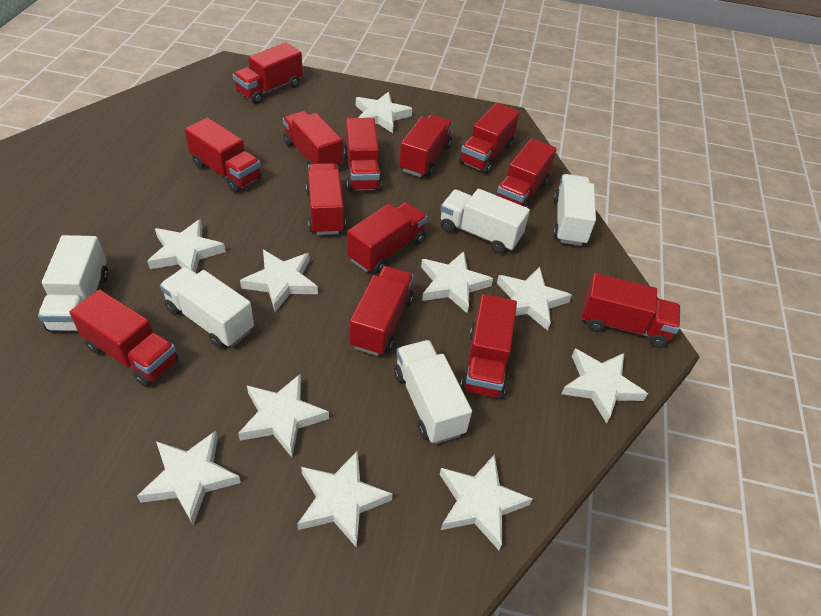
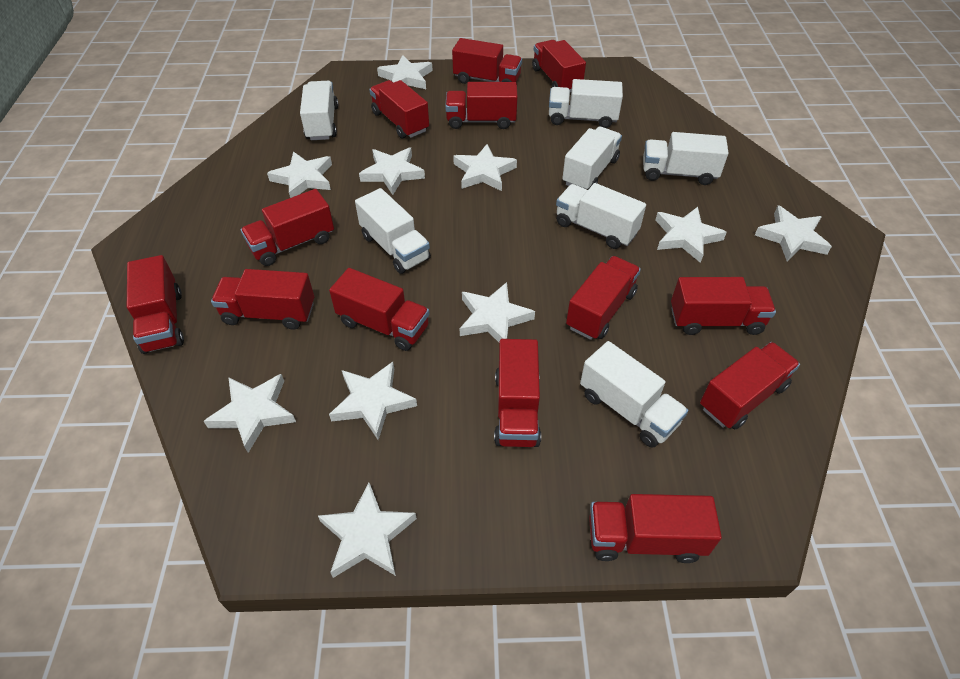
white truck: [38,235,109,331] [160,267,254,348] [394,340,472,444] [440,189,530,254] [553,174,596,246] = 5 -> [300,81,338,140] [355,188,431,274] [549,79,623,128] [556,183,646,249] [562,126,622,189] [580,341,688,448] [643,132,729,185] = 7

